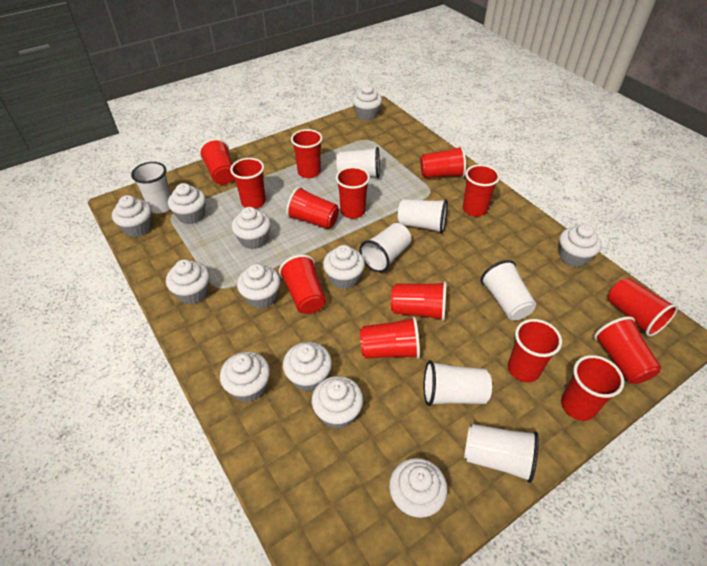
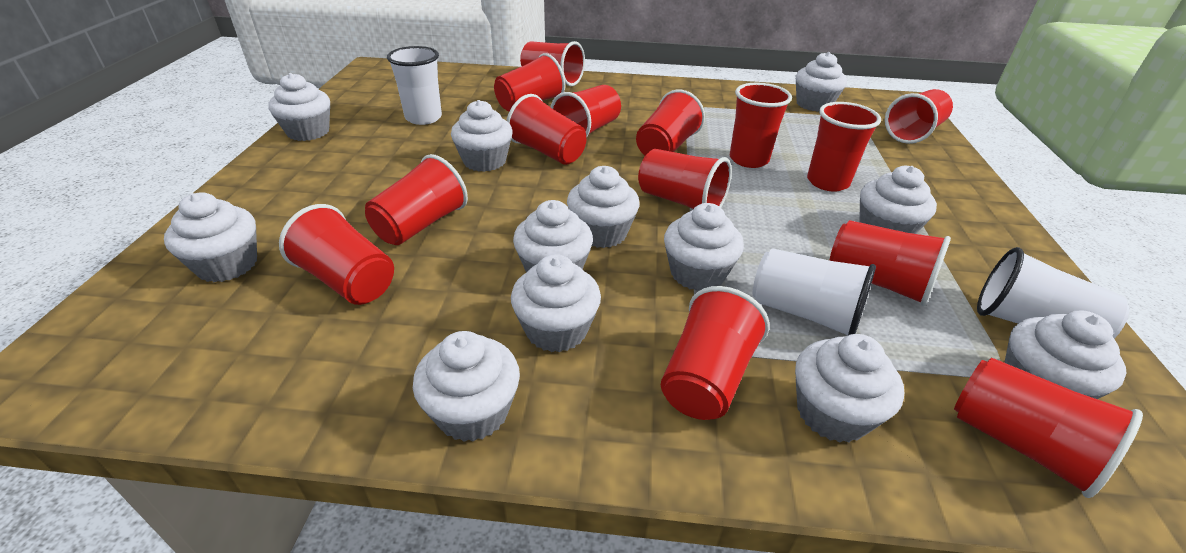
white cup: [131,162,171,213] [336,147,380,178] [359,223,411,273] [398,199,448,234] [424,360,492,406] [464,424,539,483] [481,260,536,320] = 7 -> [387,46,442,125] [753,248,876,335] [977,247,1129,339] = 3

